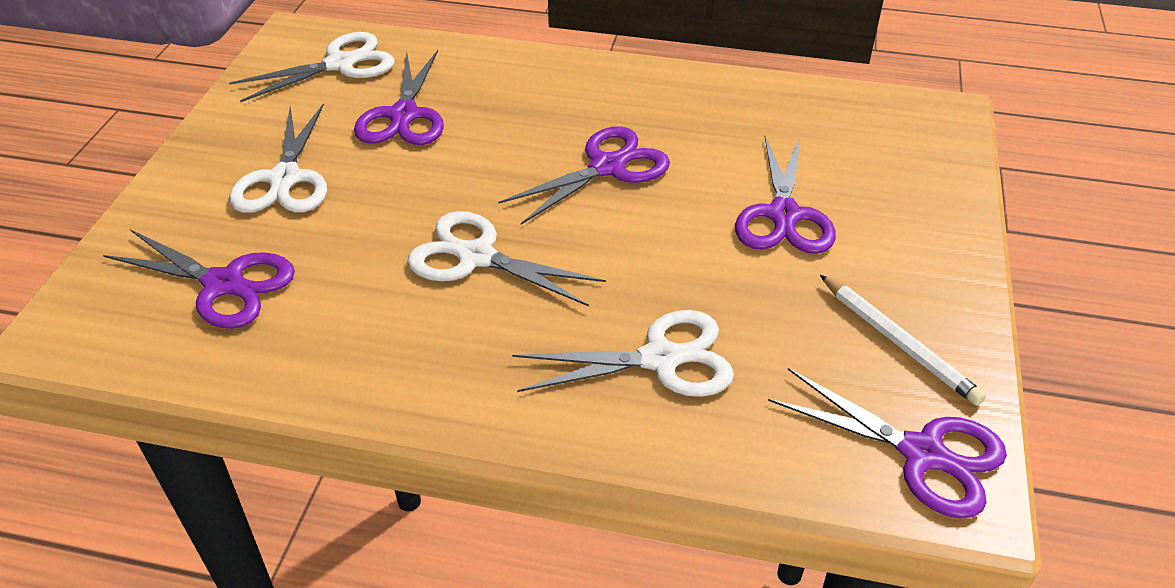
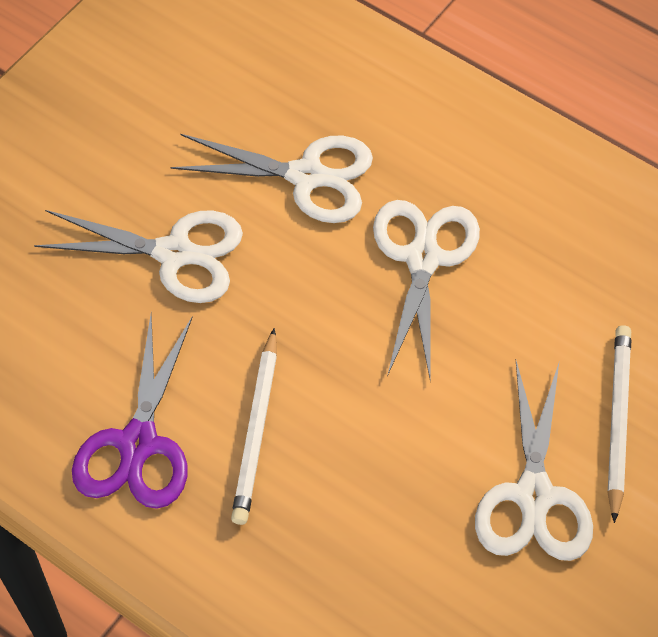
purple scissors: [103,229,295,329] [354,50,444,145] [498,126,670,225] [735,136,836,254] [768,368,1007,519] = 5 -> [72,314,193,509] = 1
white pencil: [820,275,986,406] = 1 -> [231,328,277,525] [607,325,631,523] = 2

